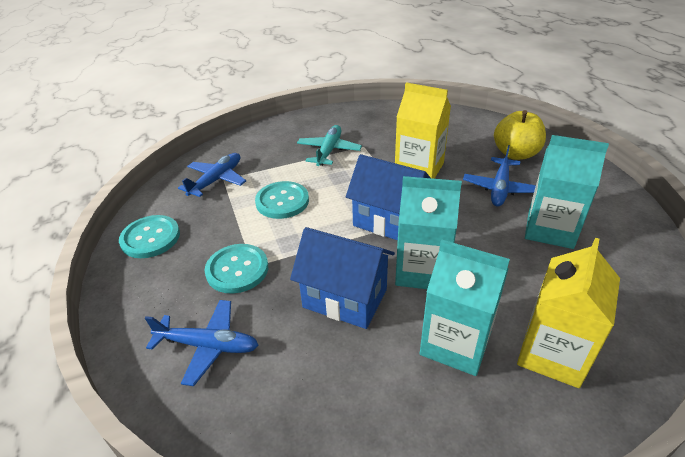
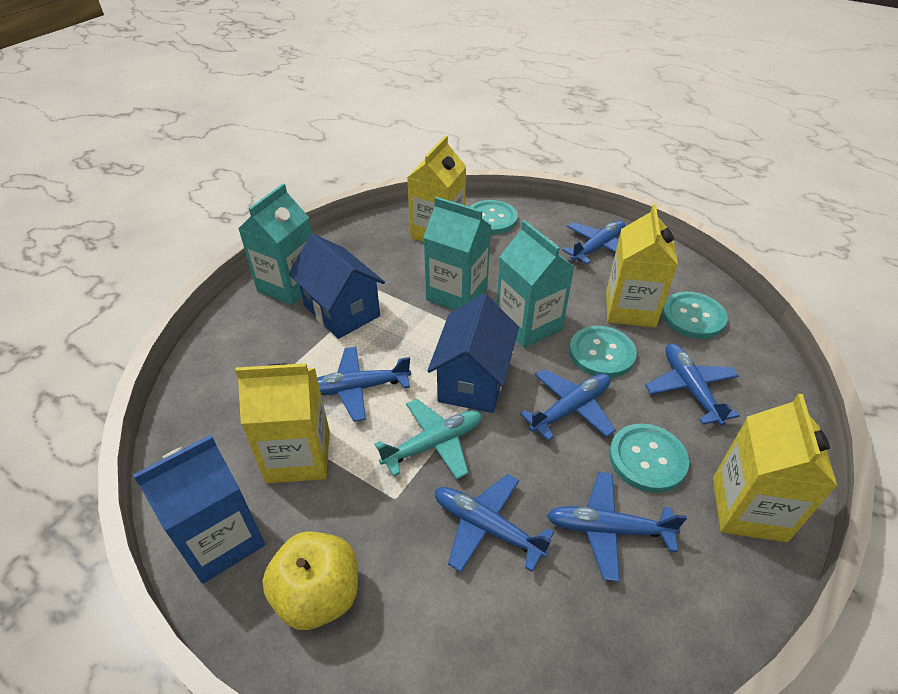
blue carton: none = 0 -> [133,435,265,584] = 1
blue plane: [145,300,259,386] [178,153,246,197] [463,145,536,207] = 3 -> [317,347,411,422] [434,474,554,572] [520,369,616,441] [547,472,687,582] [562,220,625,264] [645,344,740,426] = 6
turquoise button: [119,215,180,258] [205,244,268,294] [255,181,309,219] = 3 -> [470,200,518,235] [569,326,637,378] [609,423,689,493] [662,292,728,339] = 4
yellow carton: [395,82,451,179] [517,238,620,388] = 2 -> [235,363,330,483] [407,136,467,242] [606,204,678,327] [713,394,837,542] = 4

